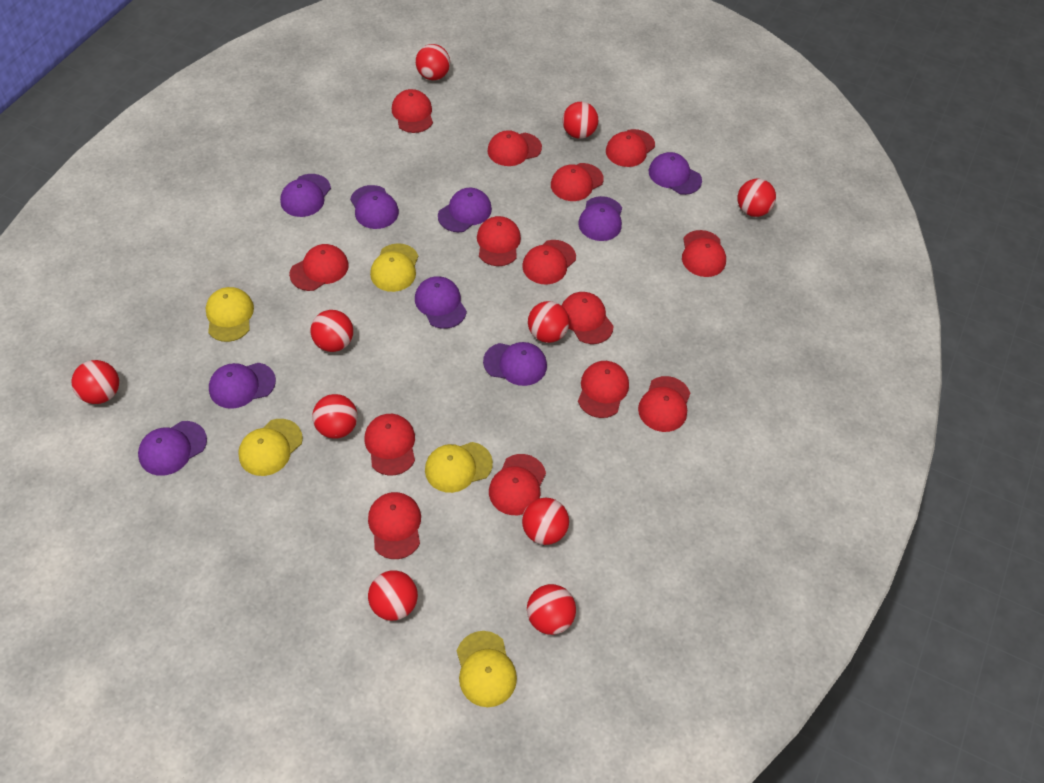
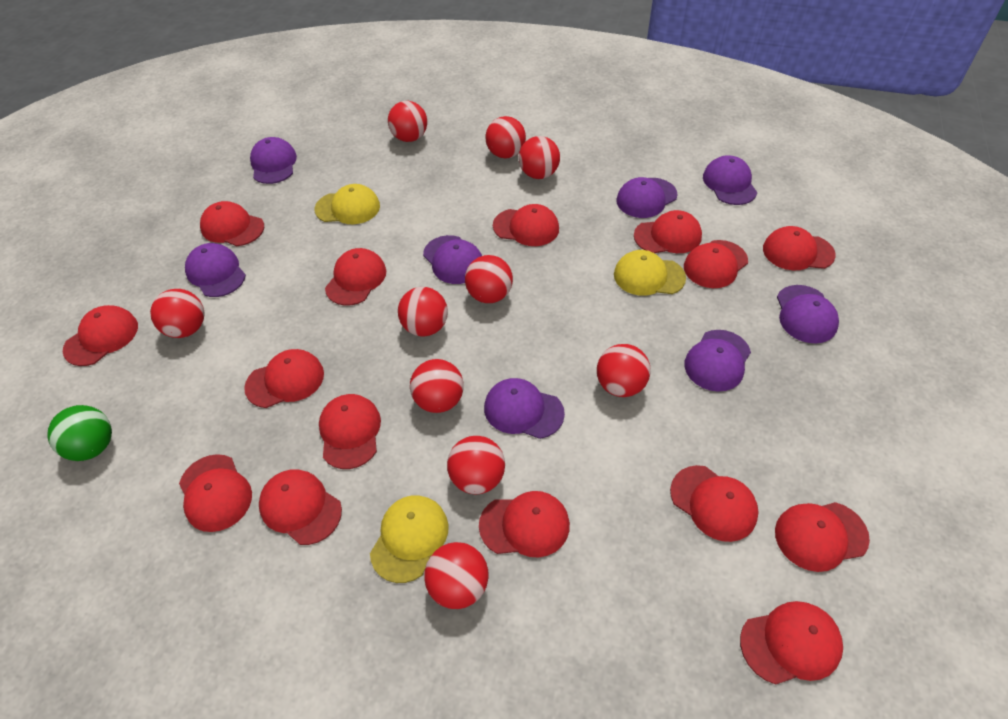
green ball: none = 0 -> [48,405,112,461] = 1
purple cap: [138,421,207,476] [209,363,276,409] [280,174,331,217] [350,185,399,229] [415,276,467,329] [438,188,492,232] [483,342,547,386] [578,196,622,241] [649,152,702,195] = 9 -> [185,243,246,297] [250,137,297,184] [423,235,482,284] [484,378,565,439] [616,177,677,218] [684,330,751,392] [703,155,757,205] [777,285,839,343] = 8
red cap: [289,244,349,291] [365,414,415,476] [368,492,421,559] [392,89,433,133] [477,216,521,266] [488,130,542,166] [489,454,546,515] [522,240,576,285] [551,163,604,201] [562,292,614,344] [578,361,629,418] [606,129,655,167] [638,376,690,432] [682,230,726,277] = 14 -> [63,305,138,366] [179,454,252,532] [200,201,264,246] [244,349,324,408] [259,469,342,545] [319,394,381,469] [325,248,386,306] [479,491,570,558] [493,204,559,246] [634,210,702,253] [670,465,759,542] [684,240,748,288] [740,601,843,685] [763,226,836,270] [775,502,870,572] = 15
yellow cap: [206,287,254,342] [238,419,303,476] [370,243,418,292] [425,442,493,493] [457,631,517,707] = 5 -> [315,184,380,224] [370,495,449,583] [614,250,686,296] = 3

